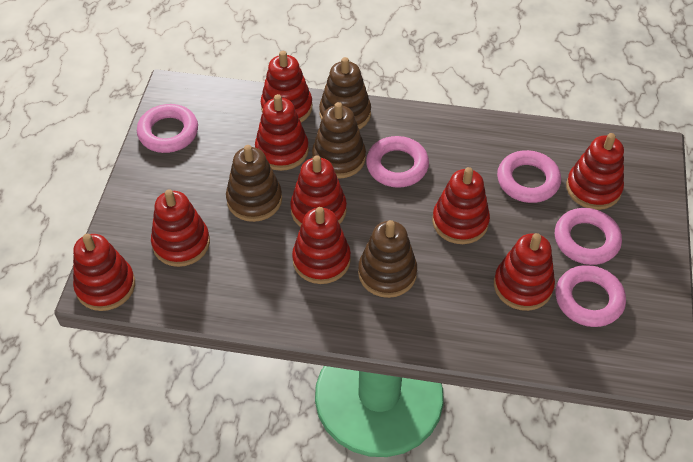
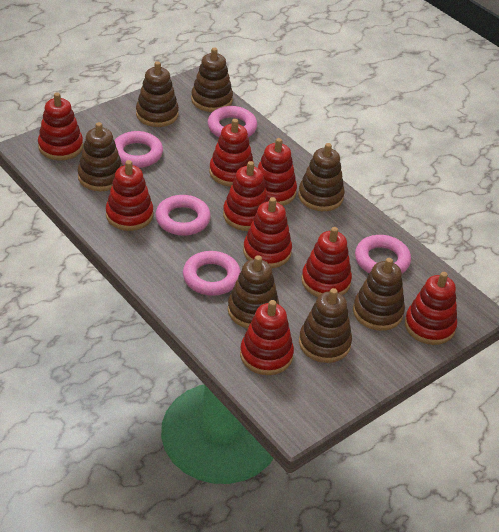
brown stacking toy: [226,145,282,222] [312,102,366,178] [319,57,371,130] [358,220,417,298] = 4 -> [78,122,123,191] [136,61,179,127] [191,47,233,112] [228,255,279,328] [298,143,345,211] [299,288,352,363] [353,258,405,331] = 7

